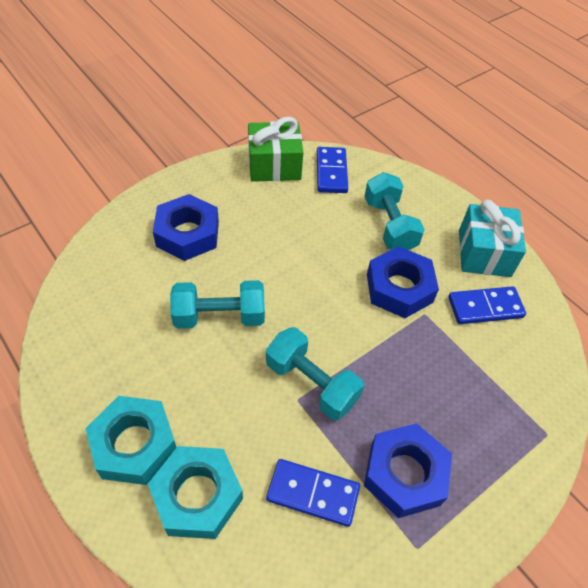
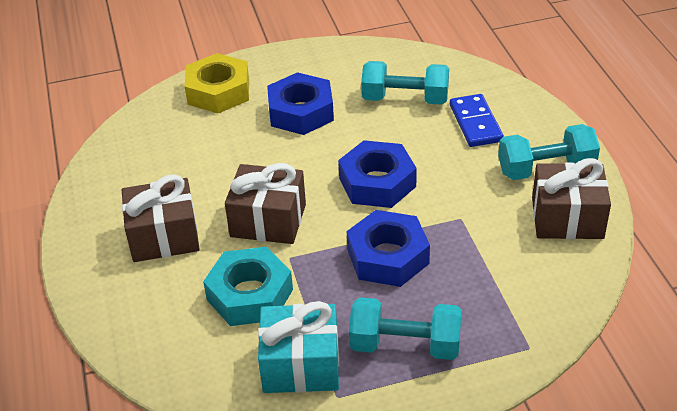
blue domino: [266,459,360,527] [317,147,348,193] [448,286,526,324] = 3 -> [450,94,504,147] = 1
brown gift: none = 0 -> [122,174,200,262] [225,163,306,244] [532,158,611,239] = 3
green gift: [248,117,303,182] = 1 -> none = 0
turquoise nut: [85,396,177,485] [148,446,243,539] = 2 -> [203,247,293,326] = 1
yellow nut: none = 0 -> [184,53,249,113] = 1

